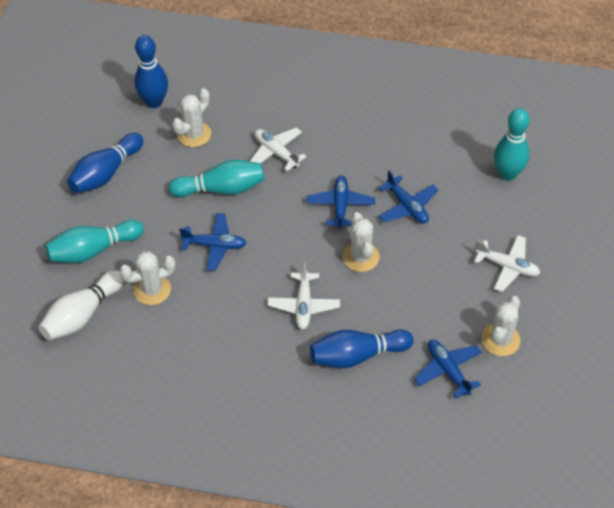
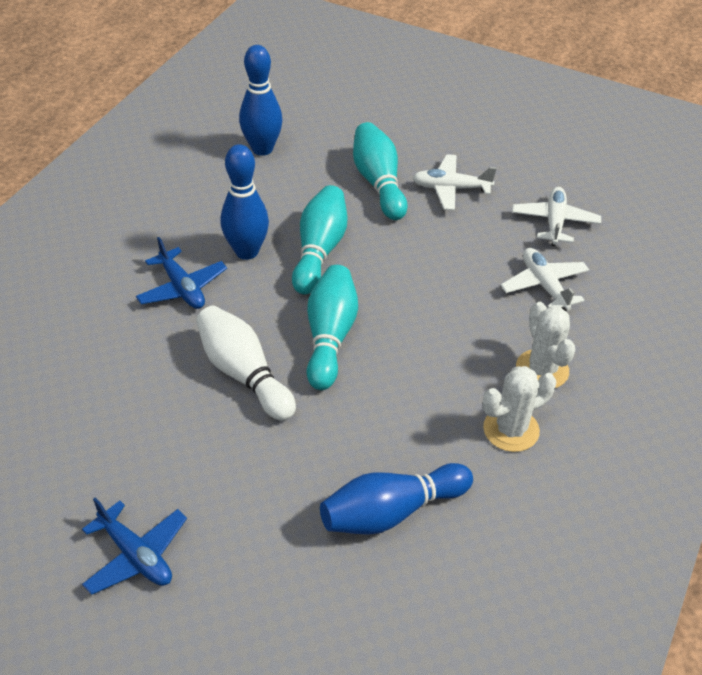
blue plane: [179,213,246,271] [306,176,375,229] [379,170,438,224] [414,340,482,399] = 4 -> [82,498,187,595] [136,237,227,309] = 2
white cactus: [119,251,175,305] [172,88,211,147] [343,212,380,272] [482,296,521,356] = 4 -> [483,366,556,452] [516,302,575,388] = 2

